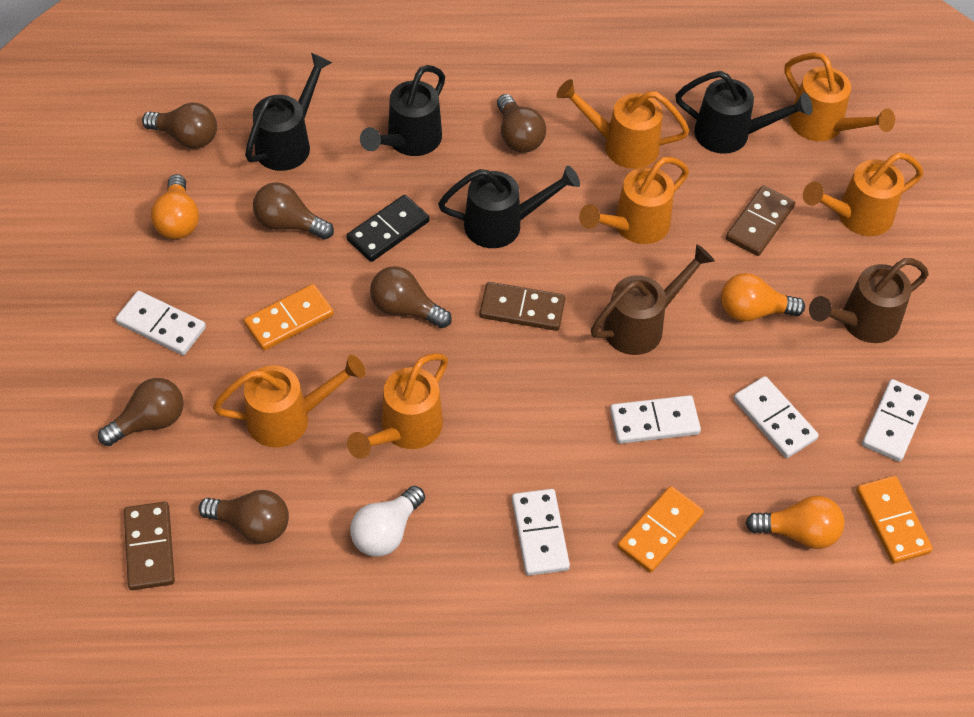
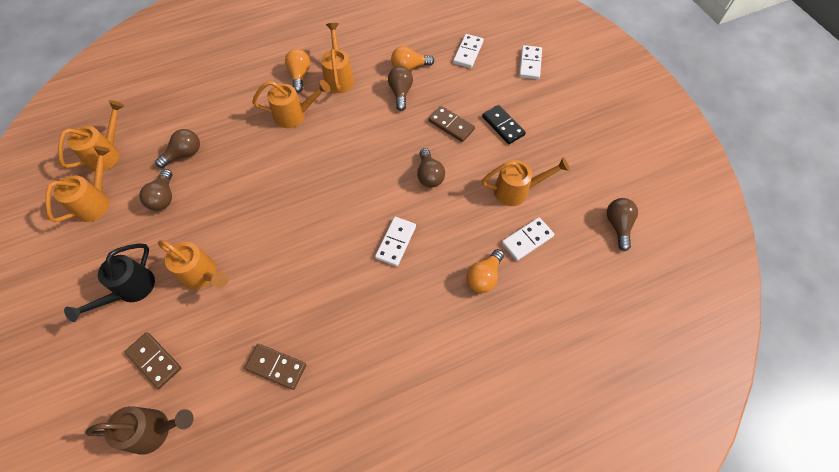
black watering can: [245,53,332,171] [360,65,445,156] [438,166,580,248] [675,71,813,154] = 4 -> [64,244,155,322] = 1
brown light bulb: [98,378,184,446] [142,103,217,149] [199,490,289,544] [253,182,334,239] [370,266,452,328] [497,94,546,153] = 6 -> [139,169,172,211] [155,129,200,168] [388,66,413,111] [417,148,445,188] [607,198,638,251] = 5
brown watering can: [591,244,715,355] [809,258,929,343] = 2 -> [85,406,194,455] = 1
orange domino: [244,284,334,351] [617,486,704,573] [856,476,933,564] = 3 -> none = 0
white domino: [116,291,206,355] [512,489,570,576] [610,395,701,444] [733,376,819,458] [862,379,929,462] = 5 -> [375,217,416,267] [453,34,484,68] [502,217,554,261] [519,45,542,79] = 4
white light bulb: [350,486,425,557] = 1 -> none = 0

